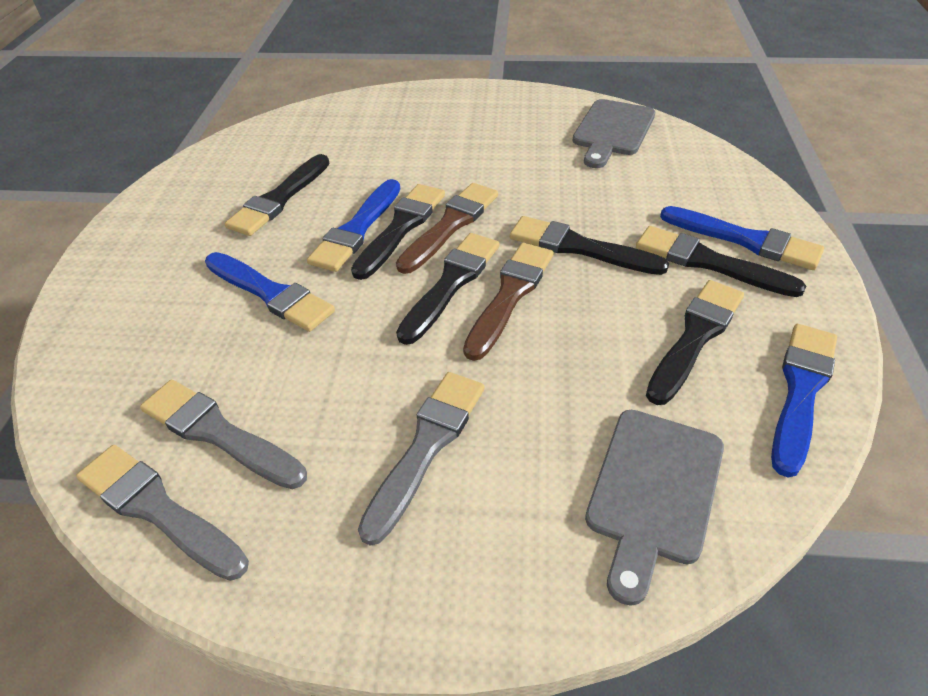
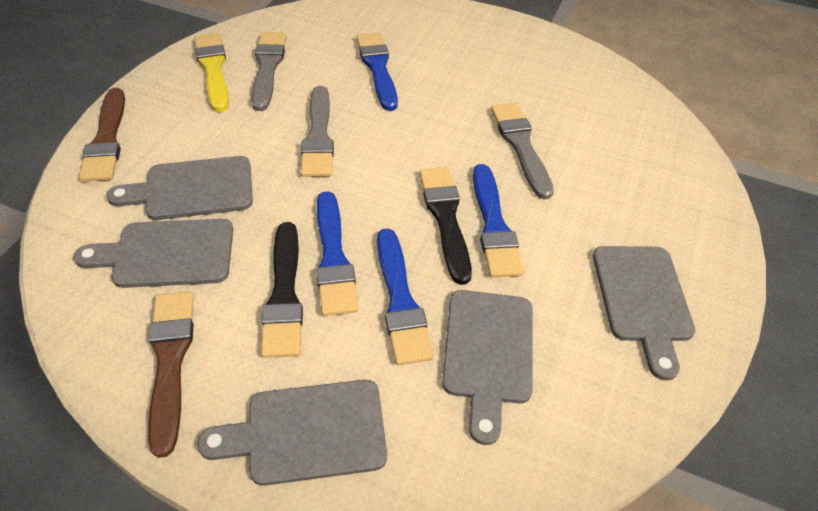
black brush: [225,154,330,236] [351,184,445,280] [396,233,500,345] [510,216,669,275] [636,226,806,297] [646,280,744,405] = 6 -> [261,222,303,358] [419,167,472,285] = 2
grey cutting board: [572,99,655,168] [585,410,724,606] = 2 -> [74,219,233,288] [106,156,253,220] [197,380,387,486] [442,290,533,445] [593,246,695,381] = 5
yellow brush: none = 0 -> [194,33,229,112] = 1

